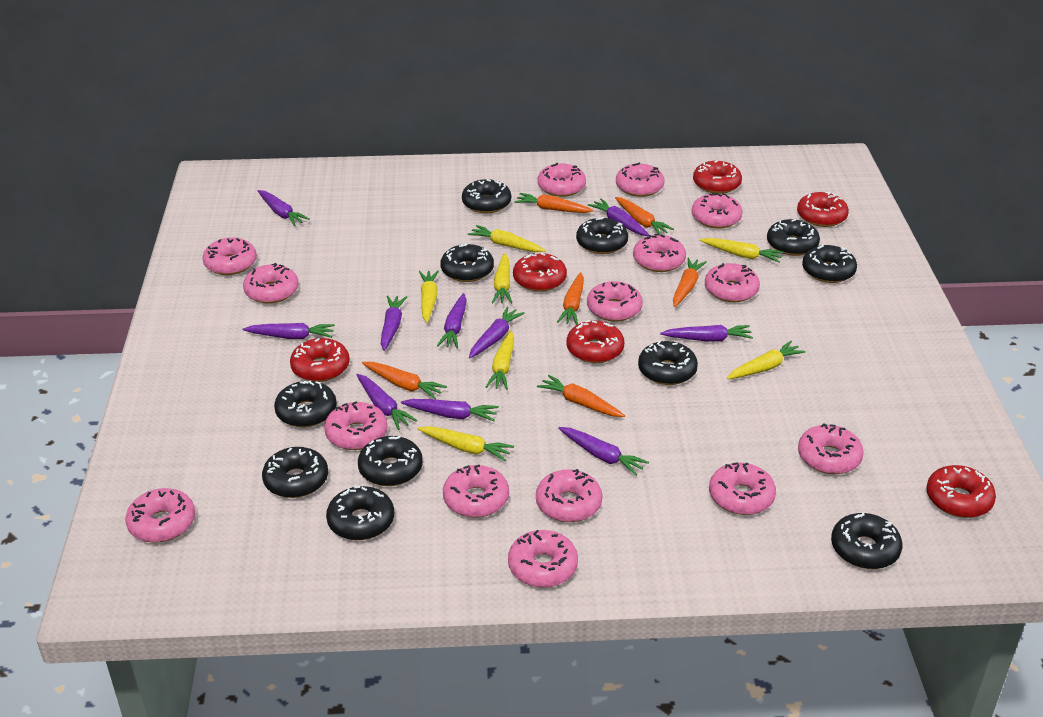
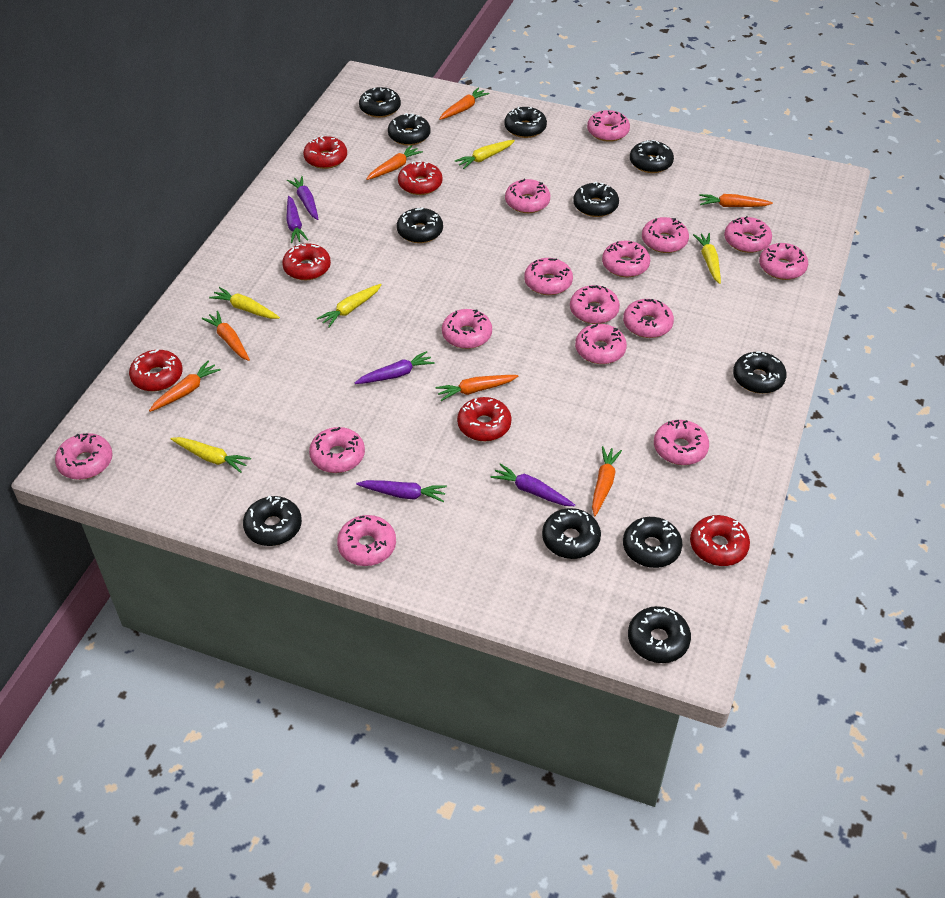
orange carrot: [362,362,447,399] [514,193,594,213] [537,375,625,417] [557,272,584,325] [615,197,674,235] [673,258,707,307] = 6 -> [149,361,221,412] [202,311,250,361] [366,145,423,180] [436,375,518,401] [439,88,490,120] [592,446,622,516] [699,194,773,207] = 7
purple carrot: [243,323,335,339] [258,190,310,226] [357,374,417,430] [381,296,407,351] [401,399,499,421] [437,293,467,348] [469,307,525,359] [558,427,649,476] [588,199,650,236] [660,325,753,342] = 10 -> [286,196,308,243] [287,176,318,220] [355,351,435,384] [356,480,447,502] [490,463,575,506] = 5
yellow carrot: [417,426,514,461] [419,271,439,323] [468,225,546,252] [486,330,514,390] [492,253,512,304] [700,238,784,263] [727,341,806,379] = 7 -> [170,437,251,473] [209,287,280,319] [317,284,382,327] [454,140,515,169] [693,233,721,284] = 5

